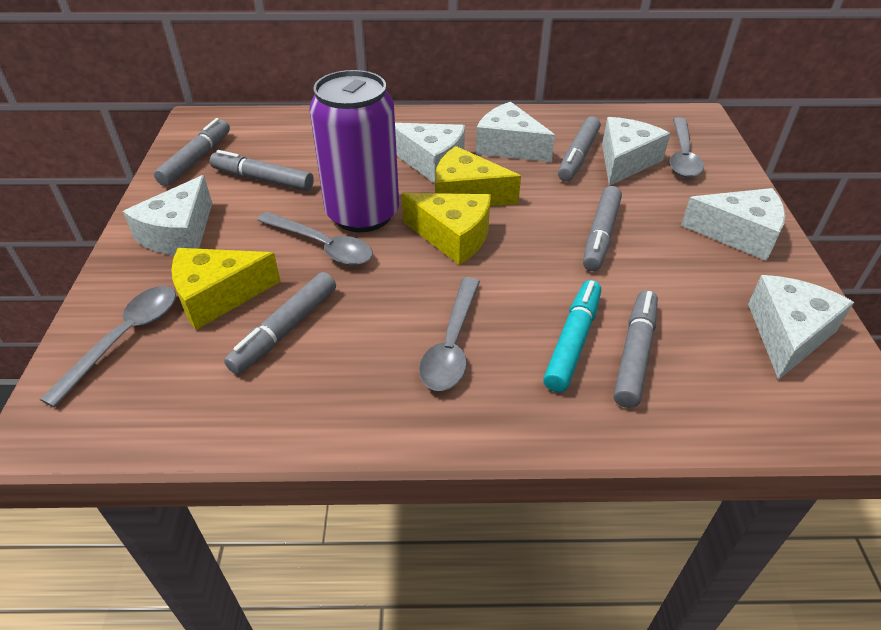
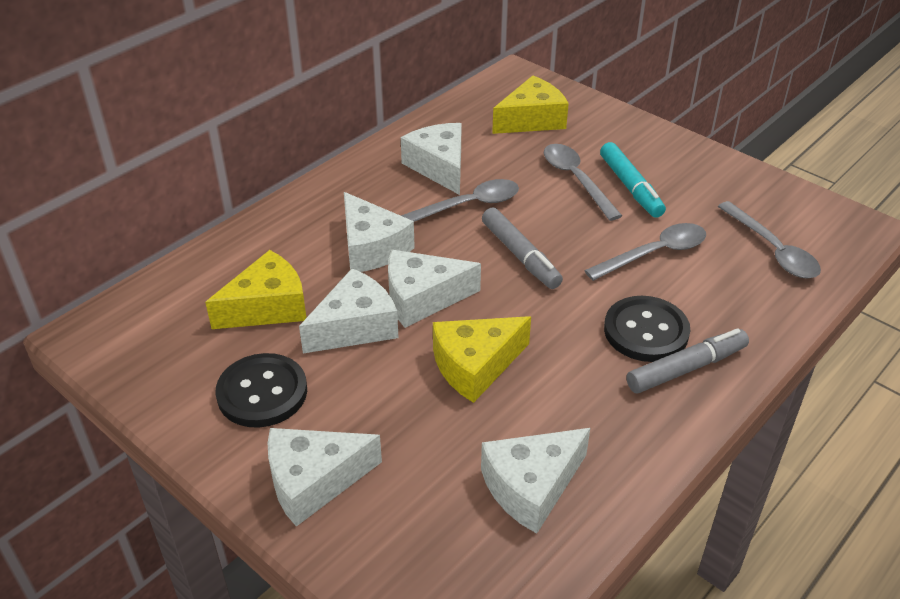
black button: none = 0 -> [216,353,307,428] [604,296,690,362] = 2
grey marker: [154,118,230,186] [210,150,314,191] [224,272,336,374] [558,116,601,181] [583,186,622,271] [614,290,658,408] = 6 -> [482,207,563,289] [626,328,749,394] = 2
purple can: [309,70,399,232] = 1 -> none = 0

